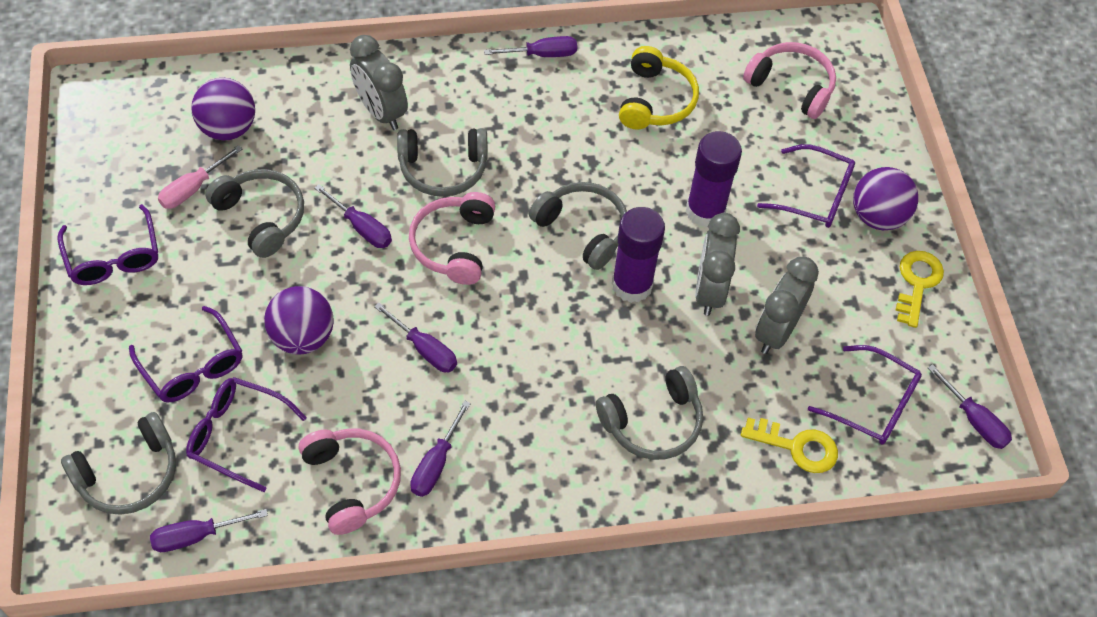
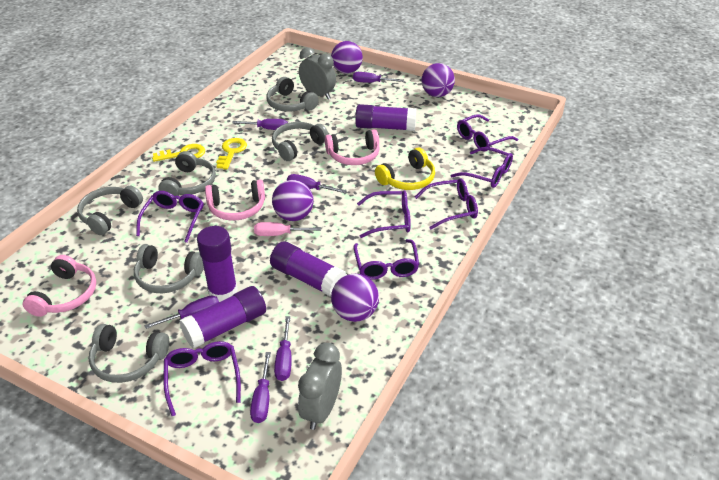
grey clock: [350,35,408,130] [695,213,740,316] [755,257,819,354] = 3 -> [298,343,342,430] [299,47,336,99] = 2
grey headphones: [61,412,176,515] [205,169,304,258] [397,128,488,197] [529,182,627,270] [596,366,703,460] = 5 -> [77,186,143,235] [89,324,169,383] [134,244,204,293] [158,151,216,196] [266,77,319,112] [272,122,329,161] = 6
purple ball: [191,78,255,140] [264,286,334,354] [853,167,918,230] = 3 -> [272,180,314,221] [331,41,363,74] [331,274,379,322] [421,63,455,97] = 4
purple glasses: [58,204,158,285] [129,306,242,402] [186,377,307,492] [757,144,855,228] [808,345,922,445] = 5 -> [136,191,204,243] [163,341,241,416] [353,239,419,280] [357,190,411,238] [415,178,478,229] [451,147,513,188] [457,114,518,152] = 7
purple glue stick: [612,207,665,303] [686,131,742,228] = 2 -> [179,286,266,348] [197,226,238,302] [270,241,347,297] [355,104,416,131] = 4

